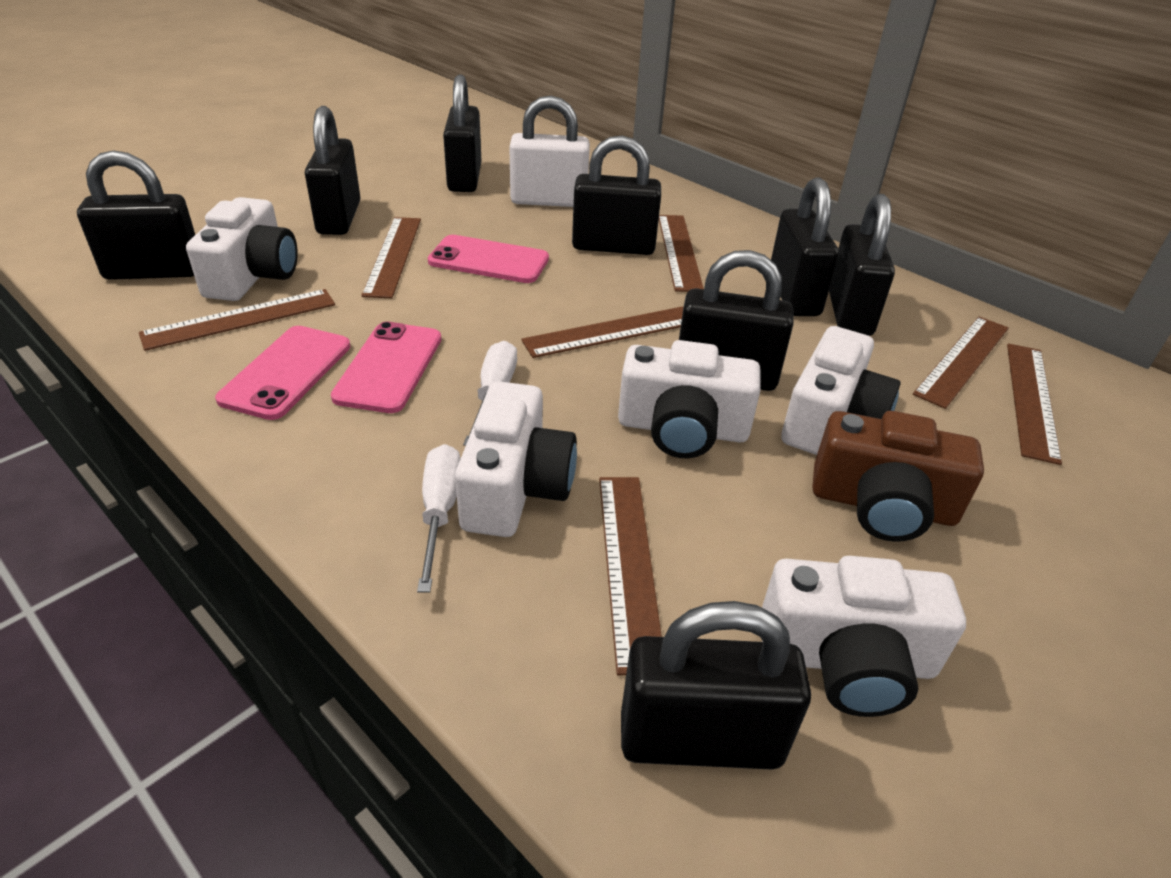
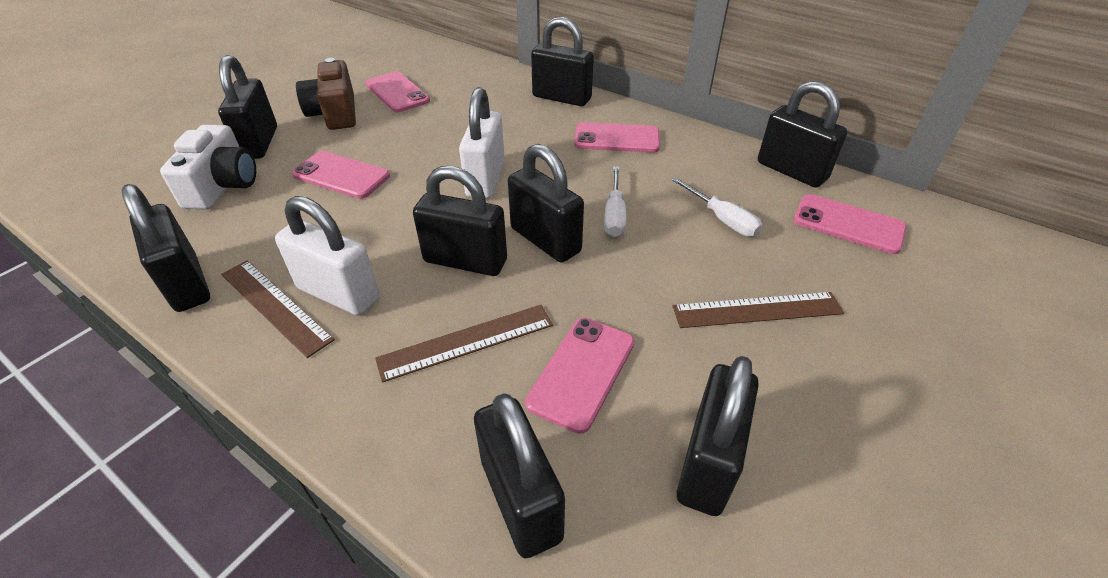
brown ruler: [139,289,335,351] [361,217,421,298] [521,306,683,358] [599,477,662,675] [659,215,704,292] [913,316,1009,409] [1007,344,1062,465] = 7 -> [221,260,335,358] [375,305,553,383] [673,292,844,328] = 3
pink phone: [215,326,350,420] [331,322,441,413] [428,235,549,283] = 3 -> [292,151,390,199] [366,71,430,112] [525,318,634,434] [574,122,660,153] [793,194,907,254] = 5
white camera: [186,197,298,301] [455,381,577,537] [618,340,761,458] [762,556,966,717] [781,326,901,455] = 5 -> [160,125,256,209] = 1
white padlock: [509,96,590,207] = 1 -> [275,196,380,316] [459,87,505,199] = 2

